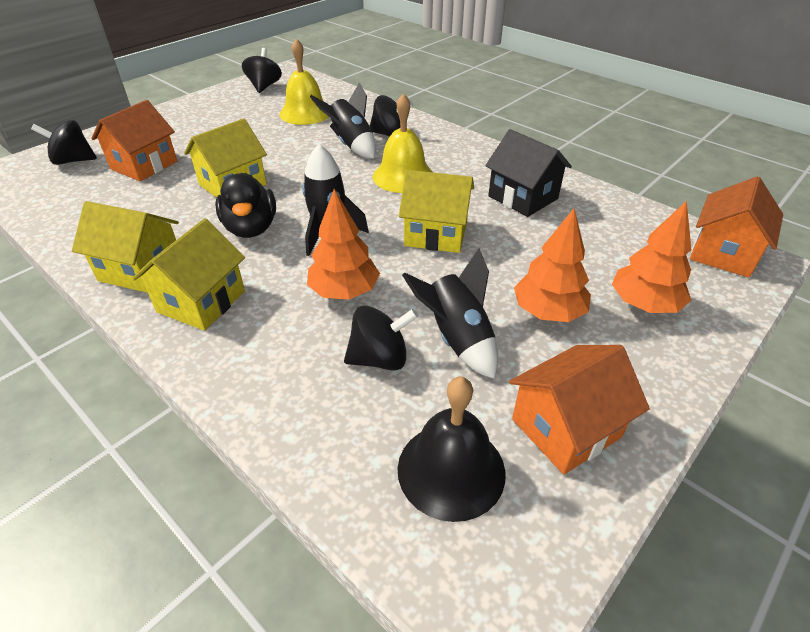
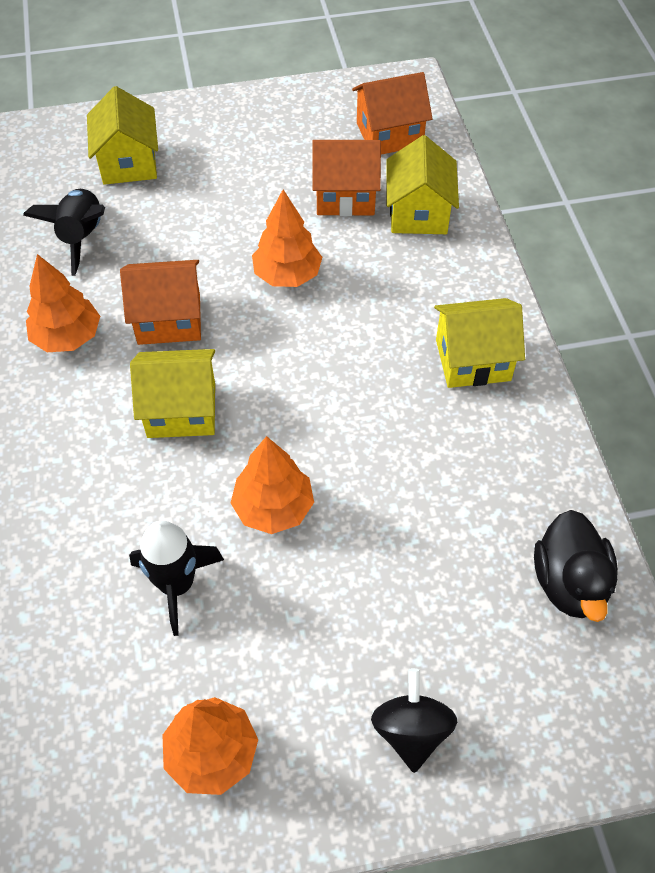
black bell: [397,377,505,522] = 1 -> none = 0
black house: [485,129,572,217] = 1 -> none = 0
black rocket: [302,144,369,256] [310,82,376,159] [402,248,498,379] = 3 -> [23,189,105,276] [129,521,224,636] = 2
black spinning top: [31,120,97,165] [242,48,282,93] [344,305,418,371] [370,95,413,137] = 4 -> [371,668,457,773] = 1
orange tree: [307,189,380,300] [514,209,591,322] [612,201,691,313] = 3 -> [26,254,100,352] [163,697,258,795] [231,436,314,534] [252,190,322,287] = 4
yellow bell: [279,39,329,125] [373,93,432,193] = 2 -> none = 0

